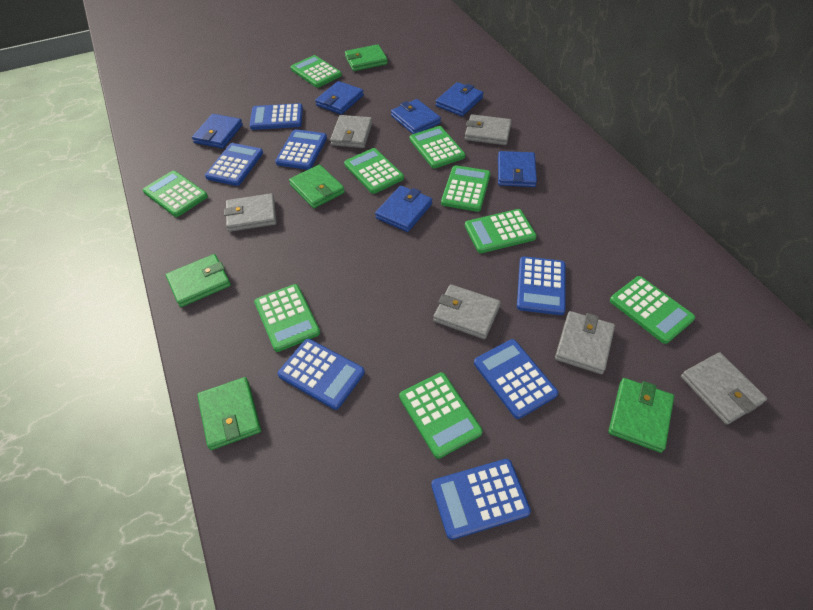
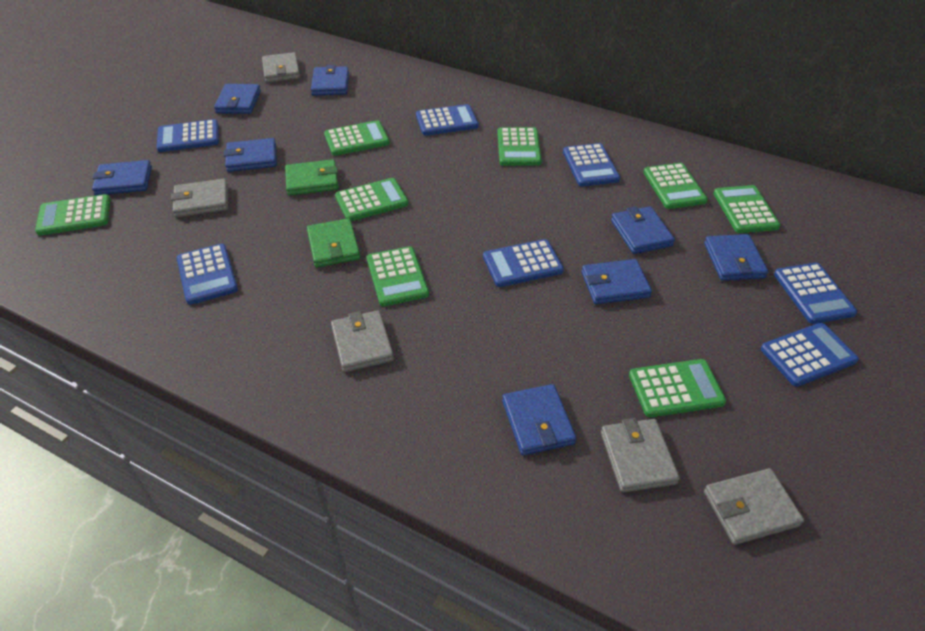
blue wallet: [192,114,243,149] [315,81,364,115] [375,186,432,232] [391,99,441,134] [436,82,484,116] [498,151,537,187] = 6 -> [92,160,152,195] [214,84,261,114] [224,138,277,172] [311,65,349,96] [502,384,576,456] [581,259,652,304] [611,206,675,254] [704,234,768,281] = 8
green calculator: [143,171,208,217] [254,284,320,352] [291,55,342,88] [344,148,404,194] [399,372,483,459] [410,126,465,169] [441,165,490,212] [465,209,537,253] [610,276,695,344] = 9 -> [35,194,110,236] [324,120,390,156] [335,178,409,221] [367,246,429,306] [497,127,542,166] [629,359,726,417] [643,163,708,209] [713,185,781,233] = 8
green wallet: [166,254,231,307] [197,377,261,450] [289,164,345,208] [345,44,388,71] [608,378,674,453] = 5 -> [285,159,339,195] [307,218,360,267] = 2
grey wallet: [224,193,277,232] [330,115,372,148] [433,284,501,339] [465,114,512,145] [555,311,615,374] [681,352,767,425] = 6 -> [171,179,228,217] [262,52,300,83] [331,310,394,372] [601,418,680,493] [704,468,804,545] = 5

